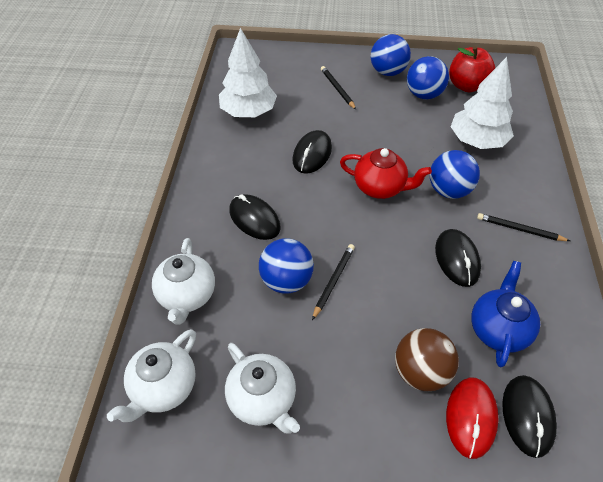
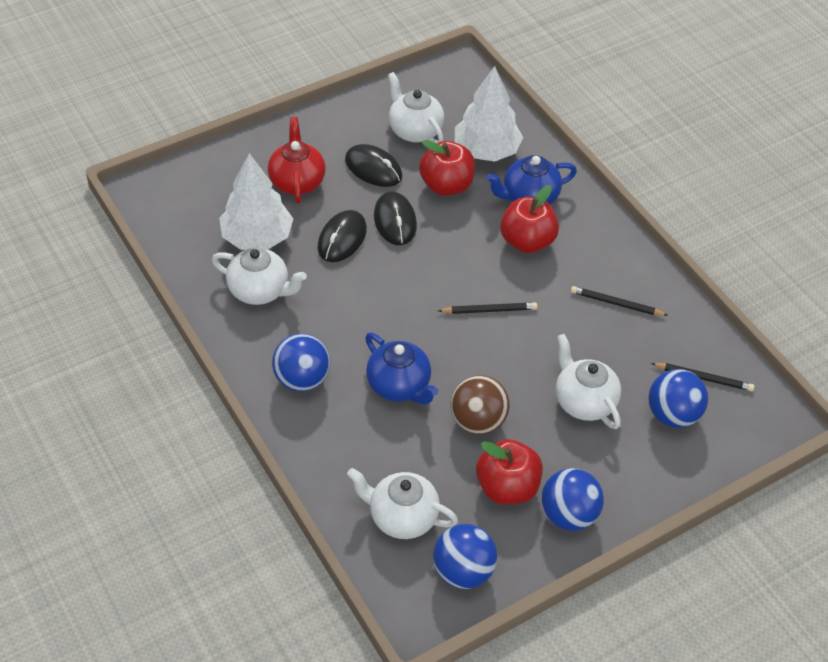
black mouse: [229,194,281,240] [292,130,332,174] [435,229,481,287] [502,375,557,458] = 4 -> [318,210,367,262] [345,144,402,187] [374,192,417,245] = 3
blue teapot: [471,261,540,367] = 1 -> [365,333,438,404] [486,155,577,204] = 2
red apple: [449,46,495,92] = 1 -> [419,140,475,196] [476,439,543,504] [500,185,559,253] = 3
red mouse: [446,378,499,459] = 1 -> none = 0
white teapot: [107,329,196,422] [152,238,215,325] [225,343,300,433] = 3 -> [212,248,307,305] [347,468,458,539] [388,72,444,144] [556,334,621,429] = 4

